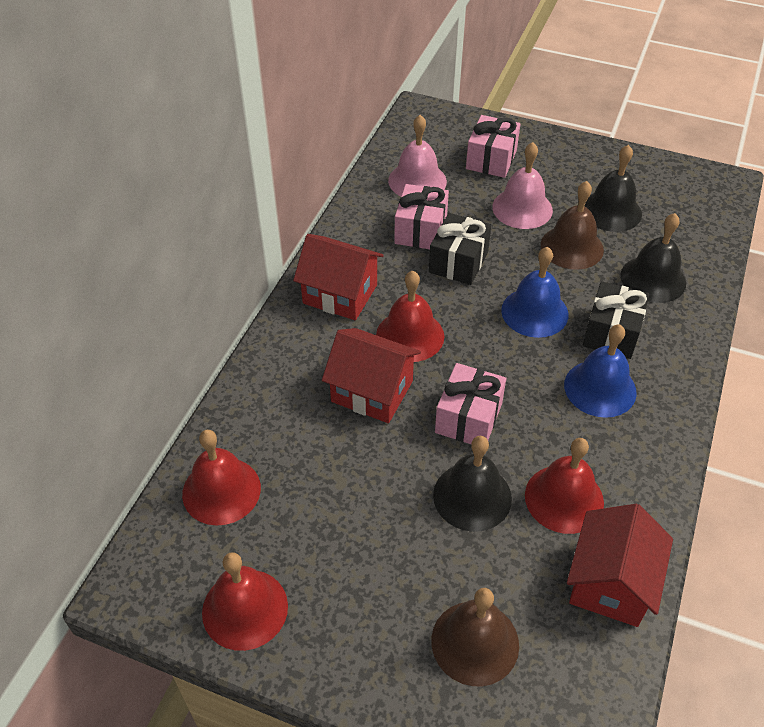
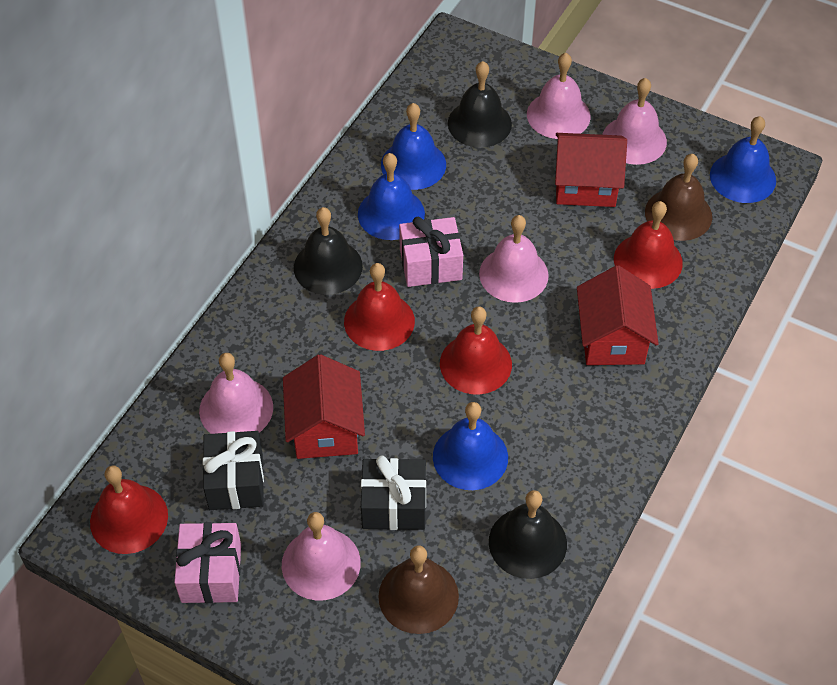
blue bell: [501,247,568,338] [564,324,637,418] = 2 -> [358,153,425,240] [381,103,446,190] [433,402,508,490] [710,116,776,203] = 4
pink bell: [388,115,447,197] [492,142,553,229] = 2 -> [199,353,273,434] [282,512,361,600] [479,215,549,303] [527,53,591,139] [602,78,667,165] = 5
pink gift: [394,184,449,249] [435,363,506,444] [466,115,521,178] = 3 -> [174,522,241,603] [399,217,463,287] = 2

